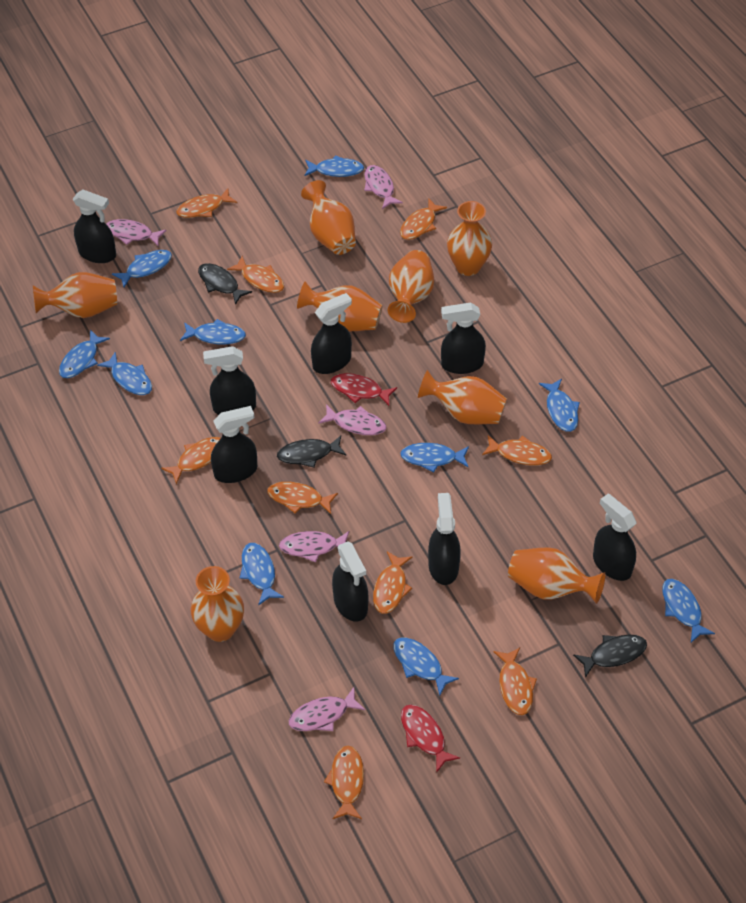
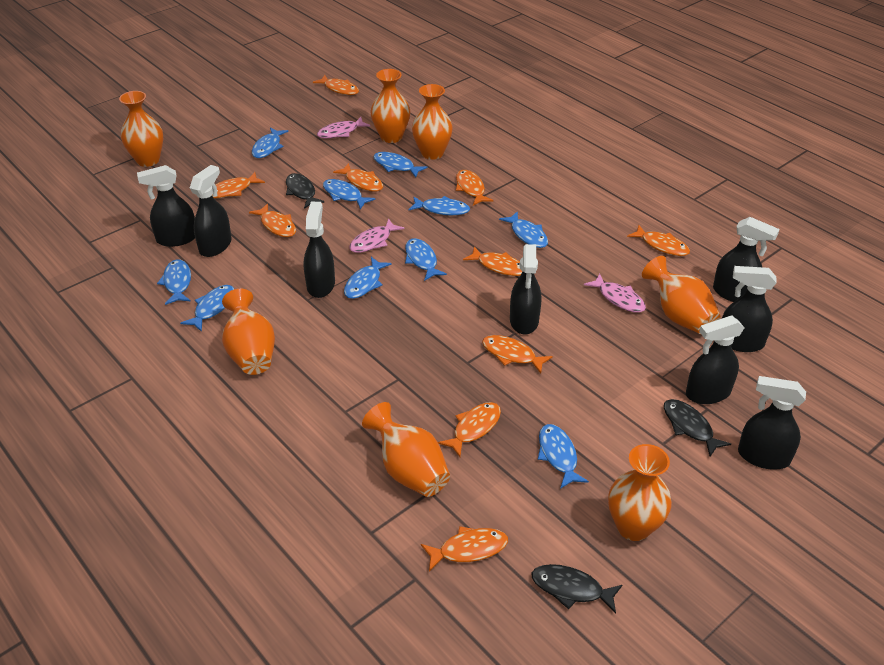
orange fish: [161,437,221,484] [176,188,237,218] [227,256,284,293] [267,482,338,514] [324,746,364,819] [373,551,412,614] [400,198,447,240] [482,435,552,465] [493,648,537,715] = 9 -> [212,172,265,198] [249,203,296,237] [313,75,359,95] [333,163,383,191] [421,526,508,571] [438,402,501,457] [456,170,493,206] [463,246,522,276] [482,335,553,373] [627,225,690,256] = 10
orange vase: [33,272,117,318] [191,566,244,642] [297,281,383,331] [301,180,356,255] [388,250,434,323] [418,370,507,424] [447,201,492,276] [508,547,606,604] = 8 -> [119,91,163,167] [222,289,275,375] [362,402,450,497] [371,69,410,143] [412,84,453,160] [608,444,672,541] [642,256,720,334] = 7
pink fish: [106,219,167,246] [279,531,349,562] [289,687,365,731] [318,404,386,435] [364,165,403,209] = 5 -> [317,117,371,138] [349,218,405,253] [584,274,646,312] = 3
red fish: [331,373,397,406] [401,704,460,772] = 2 -> none = 0

